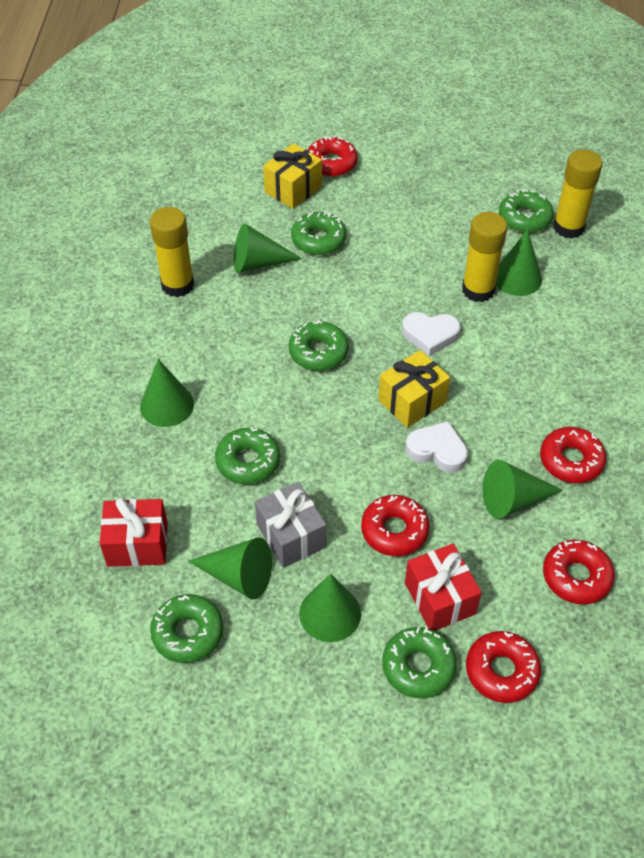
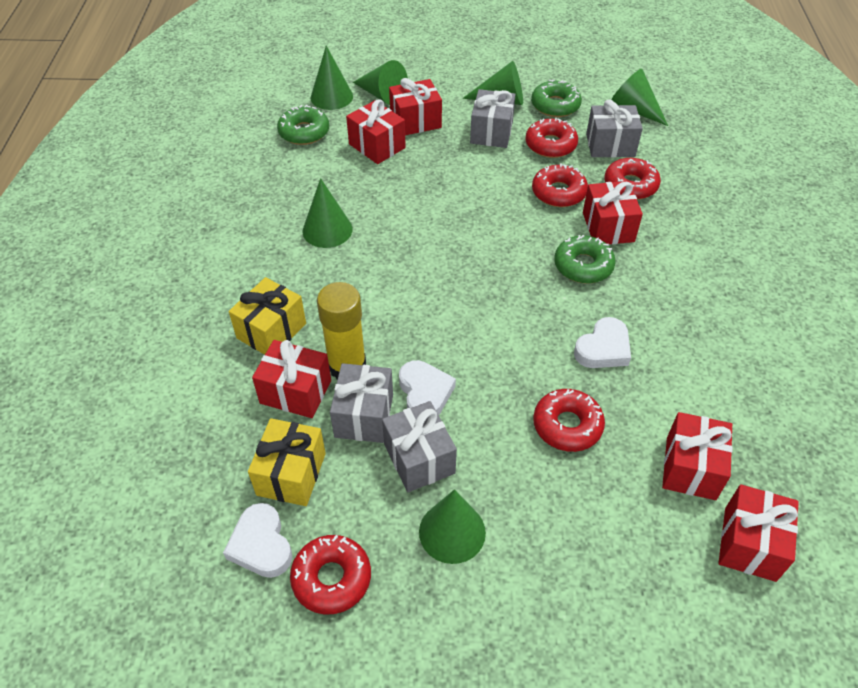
green donut: [150,594,223,663] [215,427,280,484] [289,320,349,371] [291,211,346,255] [382,627,457,698] [499,189,554,233] = 6 -> [277,105,329,145] [531,80,582,117] [554,235,616,284] = 3
grey gift: [255,482,326,568] = 1 -> [330,363,393,443] [382,401,457,492] [470,89,516,148] [586,100,643,157] = 4
red gift: [100,498,167,567] [405,544,482,631] = 2 -> [252,340,331,418] [346,99,406,164] [389,78,442,135] [583,181,643,244] [662,412,733,500] [718,484,799,582] = 6
white heart: [402,312,461,356] [405,421,468,473] = 2 -> [223,503,292,578] [399,360,456,415] [574,317,631,368] = 3
yellow glue stick: [150,207,194,297] [462,212,508,302] [553,149,603,239] = 3 -> [317,282,366,380] = 1

